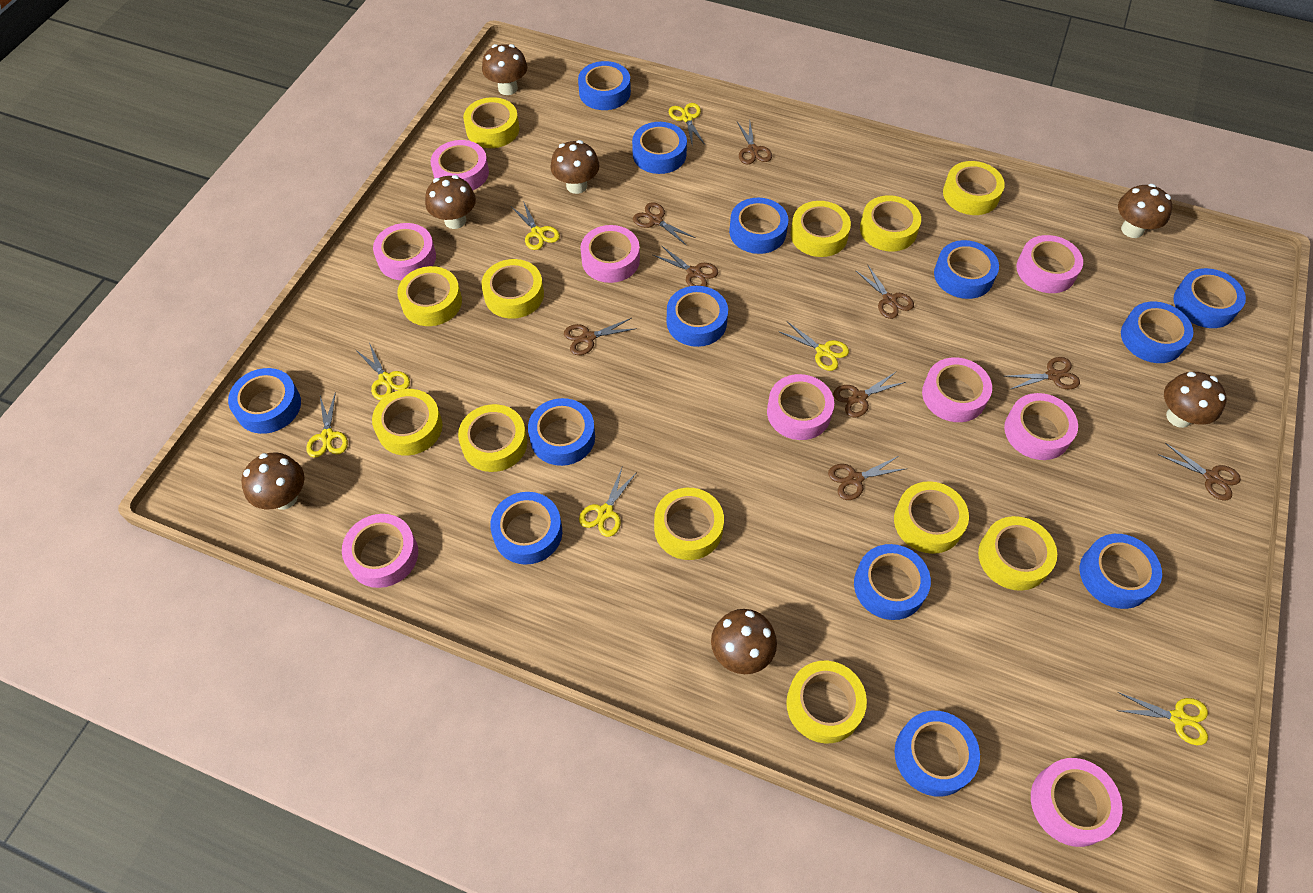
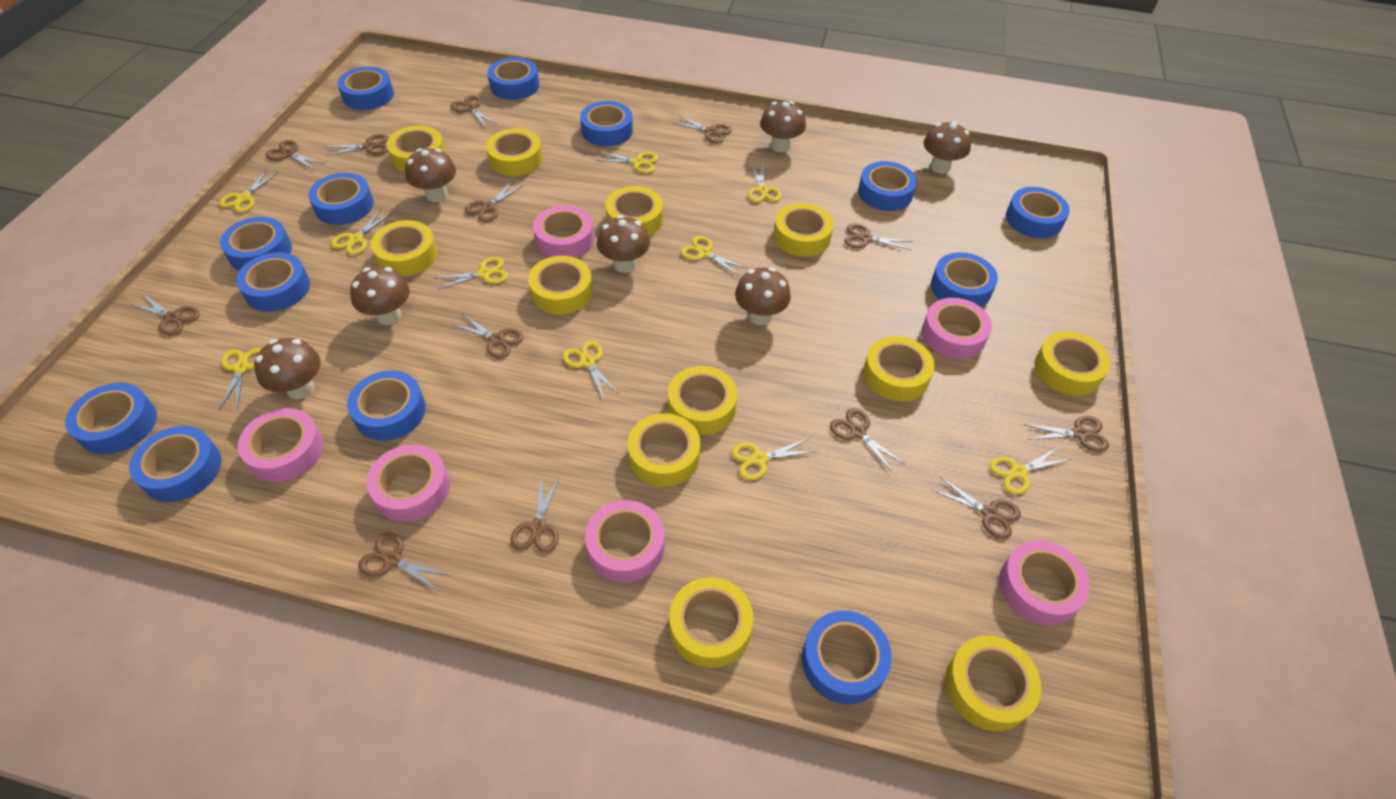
brown scissors: [564,318,637,355] [633,202,696,246] [653,245,718,287] [737,122,772,165] [828,456,905,500] [833,371,906,418] [855,264,914,319] [1004,357,1080,390] [1158,443,1241,500] = 9 -> [130,294,200,336] [266,140,325,170] [325,134,388,156] [358,533,451,592] [450,95,498,129] [452,314,524,359] [465,181,524,222] [510,475,560,553] [672,115,732,144] [830,408,904,473] [844,223,912,250] [932,477,1021,539] [1024,416,1109,452] = 13
pink tape: [342,514,418,588] [373,223,436,280] [431,140,489,190] [580,225,640,283] [767,374,834,440] [922,357,992,422] [1004,393,1078,460] [1017,235,1083,293] [1031,758,1123,847] = 9 -> [238,408,324,482] [366,445,450,522] [533,205,594,258] [585,500,664,583] [922,298,992,359] [999,540,1090,626] = 6
yellow scissors: [306,392,348,458] [356,343,410,400] [512,201,560,250] [579,468,637,537] [669,103,705,145] [778,322,849,371] [1116,692,1208,745] = 7 -> [219,170,278,213] [219,348,261,410] [331,209,392,255] [434,257,509,290] [563,340,619,399] [595,151,659,173] [681,236,748,276] [731,438,816,480] [748,163,782,203] [989,447,1071,495] = 10

